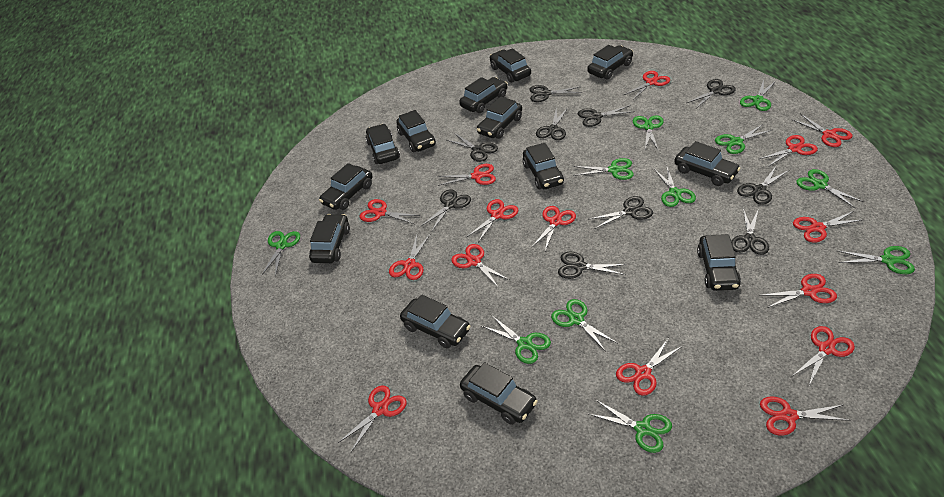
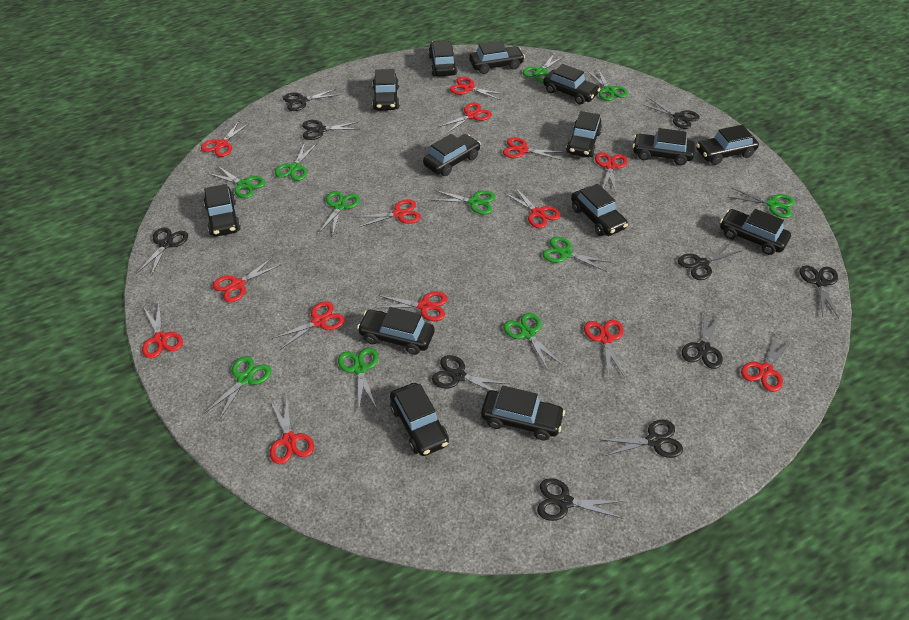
black car: [309,214,350,263] [319,163,373,210] [366,124,400,164] [396,110,436,152] [400,295,471,348] [459,77,508,113] [460,362,538,425] [477,96,522,139] [489,48,531,83] [523,143,564,189] [587,45,633,80] [674,141,741,186] [697,234,741,291] = 13 -> [204,184,241,237] [357,307,434,355] [372,69,400,111] [390,383,449,456] [423,134,481,176] [428,40,457,76] [469,41,525,74] [481,386,565,441] [543,64,600,105] [566,111,602,157] [571,184,628,236] [633,128,695,165] [696,125,759,165] [720,209,791,255] = 14
red scissors: [338,385,407,452] [360,199,421,224] [389,235,430,280] [437,164,496,186] [451,244,509,288] [467,199,518,242] [531,206,576,251] [616,339,683,396] [624,71,670,100] [759,135,818,167] [759,274,837,308] [760,396,850,436] [791,114,853,147] [792,326,855,385] [793,211,862,242] = 15 -> [142,302,183,358] [201,120,250,157] [213,257,281,302] [270,397,314,464] [272,301,345,350] [356,199,421,227] [377,291,447,321] [438,103,492,134] [450,77,504,100] [503,137,564,160] [504,187,561,228] [584,320,625,378] [595,152,628,193] [741,335,792,392] = 14

